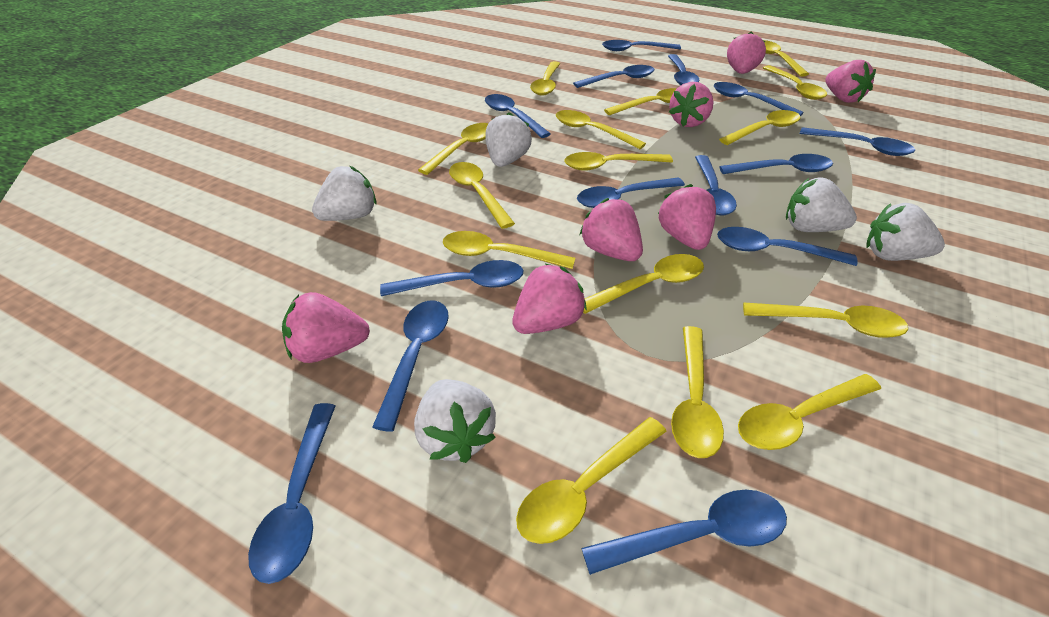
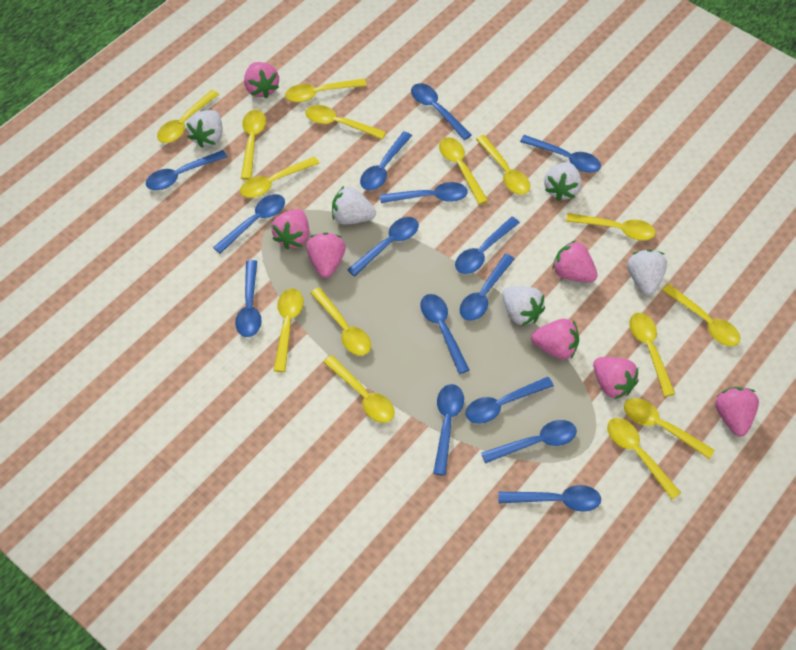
blue spoon: [248,403,335,584] [372,301,449,432] [380,260,524,296] [485,94,551,138] [573,65,654,88] [577,178,685,208] [582,490,787,575] [602,40,681,51] [668,54,699,85] [695,155,737,216] [714,82,804,116] [717,227,858,266] [719,154,833,174] [800,127,915,156] = 14 -> [146,150,227,190] [213,194,285,254] [235,260,261,337] [347,217,419,277] [360,131,412,190] [380,182,468,203] [411,83,471,140] [420,294,469,374] [433,384,464,476] [455,217,520,274] [460,254,514,321] [465,377,554,424] [481,420,577,464] [498,485,601,512] [520,135,601,173] = 15

